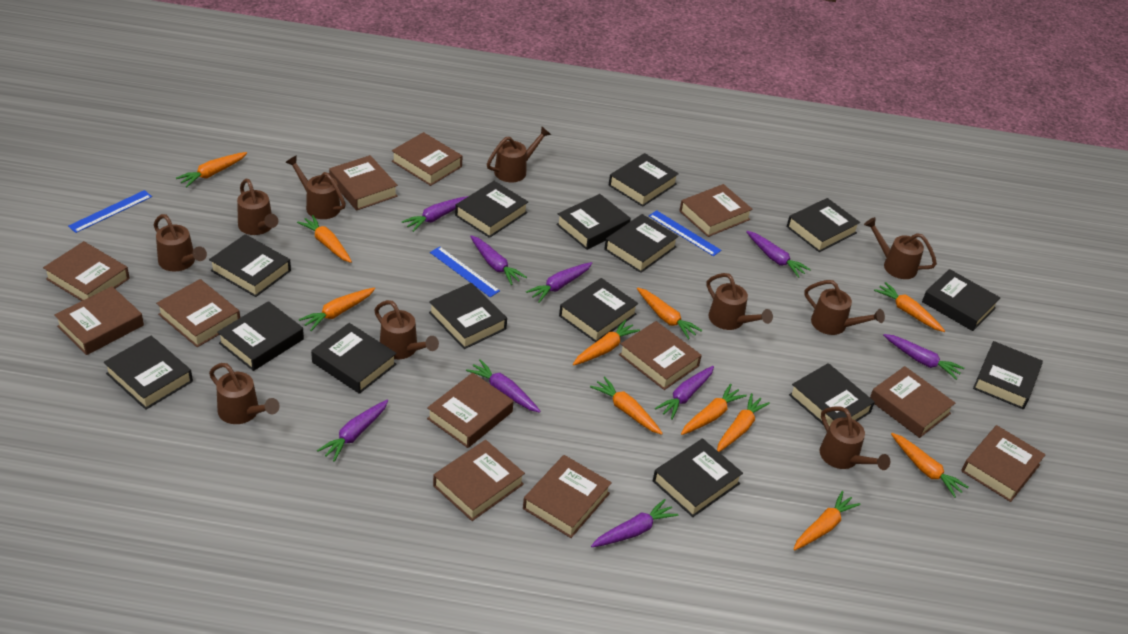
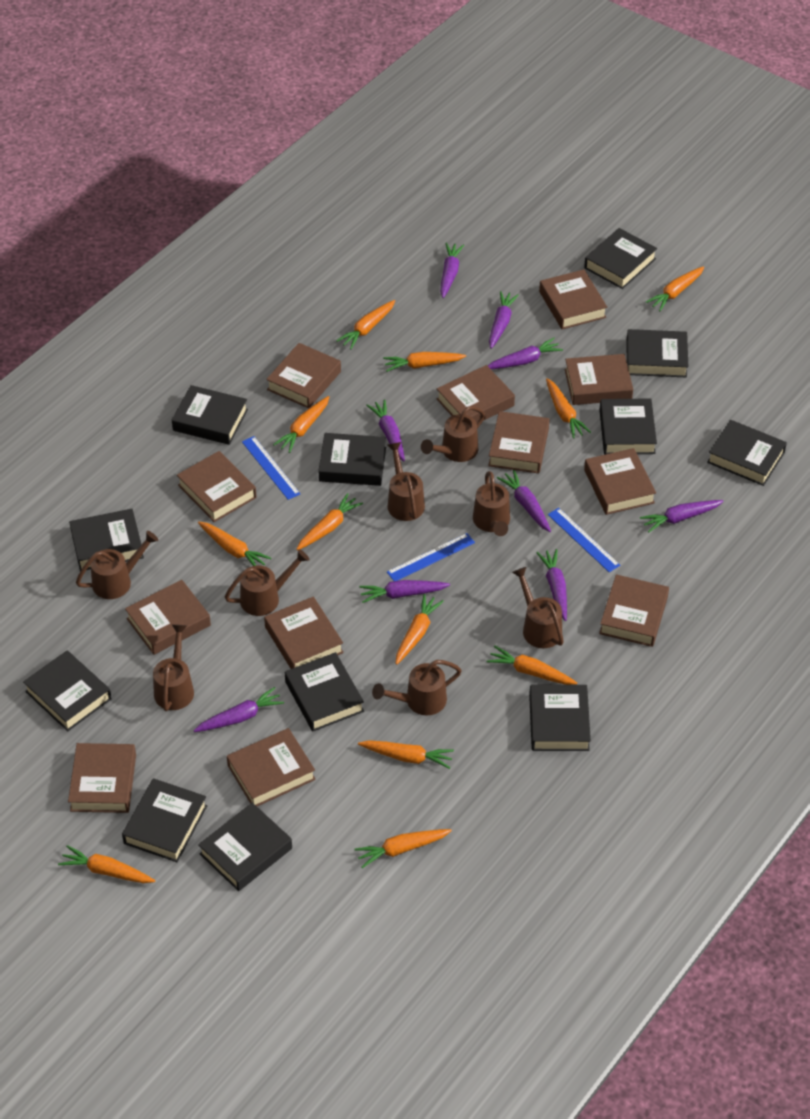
black book: [104,336,193,410] [209,234,291,297] [217,301,304,371] [311,323,397,394] [429,283,507,349] [455,181,528,238] [556,194,631,250] [559,278,638,342] [604,214,679,273] [609,153,679,207] [653,438,743,517] [787,198,860,252] [789,363,875,427] [922,269,1000,331] [973,341,1043,409] = 15 -> [23,650,112,731] [69,509,144,571] [122,778,207,862] [172,385,248,445] [198,803,292,891] [285,652,364,731] [318,433,386,486] [529,685,591,751] [584,228,657,289] [599,398,657,455] [626,329,688,377] [707,420,787,486] = 12
brown watering can: [154,214,207,272] [209,363,279,424] [237,179,278,235] [285,155,346,219] [374,300,439,359] [487,127,551,182] [707,273,773,330] [804,280,885,335] [819,407,890,470] [864,217,937,279] = 10 -> [76,531,159,599] [153,624,194,711] [225,549,310,616] [372,660,462,715] [387,442,425,521] [421,406,485,462] [473,471,510,536] [512,567,564,648] = 8
orange carrot: [176,152,247,187] [297,215,352,263] [299,288,375,331] [573,319,640,365] [590,377,663,435] [637,288,702,339] [681,384,747,435] [717,393,770,452] [793,491,861,550] [874,282,945,332] [891,433,969,498] = 11 -> [58,845,155,883] [198,522,271,566] [273,396,329,453] [296,493,363,550] [336,300,395,349] [354,829,452,868] [358,740,454,769] [383,352,466,372] [396,594,444,665] [487,645,577,685] [546,378,591,438] [646,266,704,311] = 12

